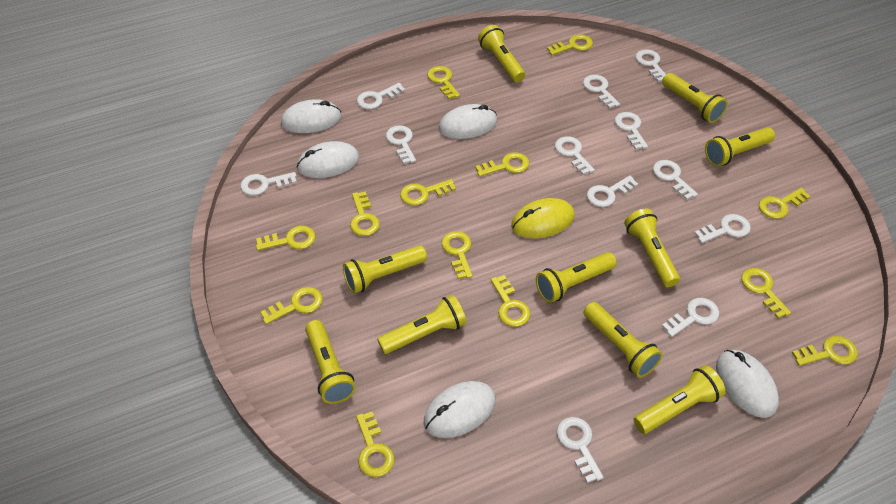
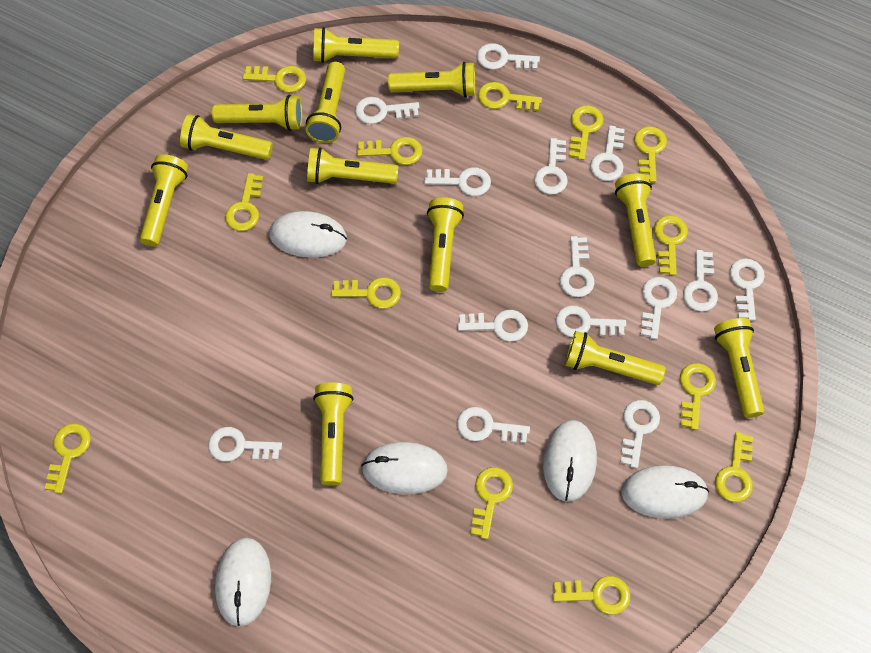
white key: [240,172,297,195] [357,83,405,109] [386,125,416,164] [555,136,595,175] [557,417,604,483] [583,75,620,109] [587,176,638,207] [614,112,648,150] [635,49,666,82] [653,160,698,200] [662,298,719,337] [694,214,751,243] = 12 -> [208,427,282,462] [355,97,419,124] [424,167,491,196] [457,407,530,443] [458,310,528,342] [477,43,540,70] [534,138,568,195] [556,306,626,337] [560,236,595,297] [590,125,625,181] [620,400,660,468] [641,277,677,339] [683,250,718,312] [730,259,765,321] = 14
yellow flashlight: [305,320,356,404] [343,245,427,293] [377,295,467,354] [478,25,525,82] [536,252,617,303] [584,302,663,378] [624,209,680,287] [633,365,726,434] [662,73,728,123] [705,127,775,166] = 10 -> [140,154,188,247] [180,114,273,160] [212,95,303,131] [306,62,345,143] [307,147,398,184] [313,27,399,63] [313,382,354,486] [388,62,475,98] [427,197,464,292] [565,331,665,385] [615,173,656,267] [714,318,764,418] = 12
yellow mouse: [511,198,575,238] = 1 -> none = 0

